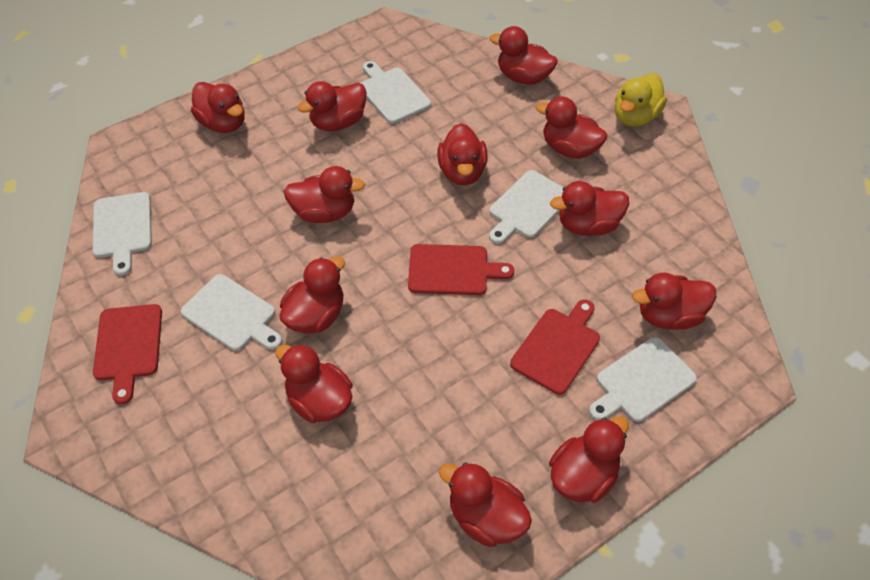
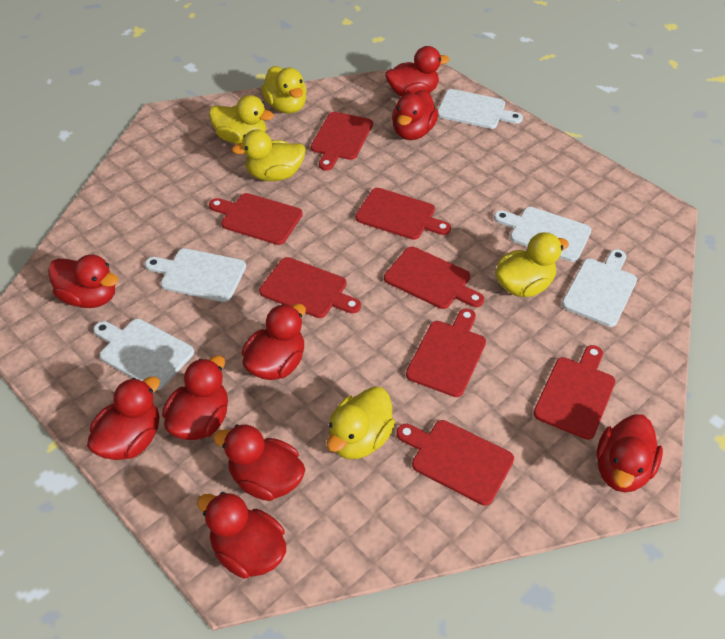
red cutting board: [93,304,162,405] [408,244,515,295] [510,300,600,395] = 3 -> [209,193,303,245] [259,257,361,318] [311,112,373,171] [355,188,451,240] [384,247,484,309] [396,420,514,506] [406,308,486,397] [533,345,616,440] = 8
red duck: [191,82,245,133] [275,344,353,423] [280,257,345,334] [284,166,365,223] [298,81,367,131] [437,123,488,185] [439,462,532,547] [489,26,558,85] [536,97,607,159] [549,416,629,503] [550,181,629,236] [632,273,716,330] = 12 -> [48,255,118,308] [87,376,160,460] [162,356,228,440] [197,492,286,579] [213,425,305,501] [242,304,306,380] [385,46,450,97] [392,90,438,140] [596,414,663,492] = 9
yellow duck: [615,73,667,127] = 1 -> [209,95,274,144] [231,130,306,181] [261,66,307,114] [326,386,395,459] [495,232,569,297] = 5

